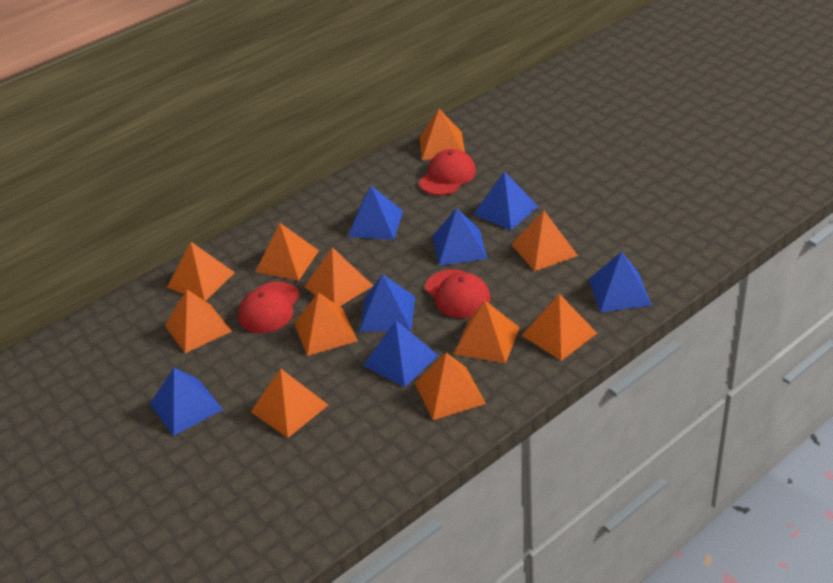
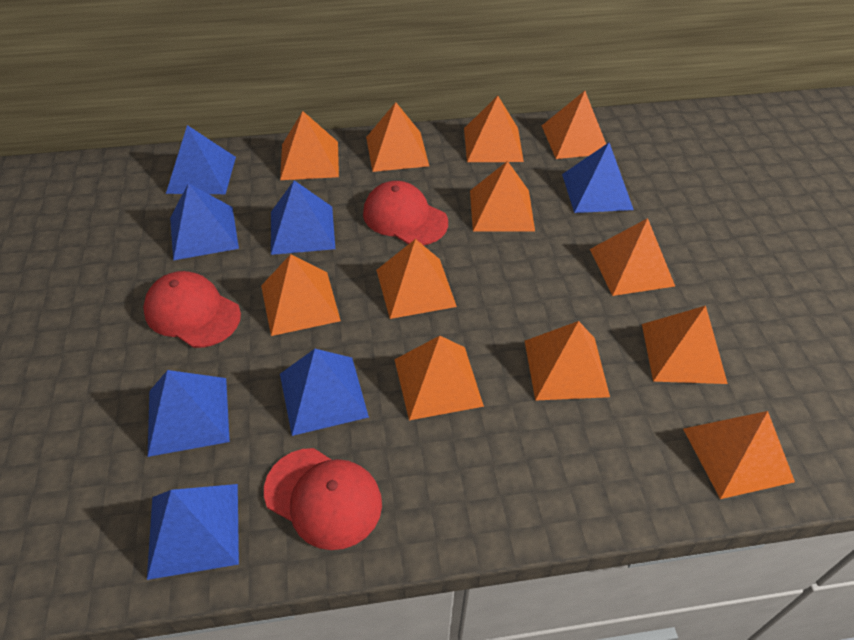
orange pyramid: [165,289,232,353] [167,242,235,301] [251,369,328,438] [256,223,319,281] [294,292,358,356] [304,247,373,307] [415,353,486,420] [419,109,465,160] [454,301,520,364] [511,211,578,271] [521,294,597,361] = 11 -> [261,254,341,336] [280,111,339,180] [366,102,429,172] [376,239,457,319] [394,336,484,420] [464,96,524,162] [470,161,535,232] [525,321,610,401] [542,91,606,159] [590,218,675,296] [642,306,728,384] [683,411,795,499] = 12

